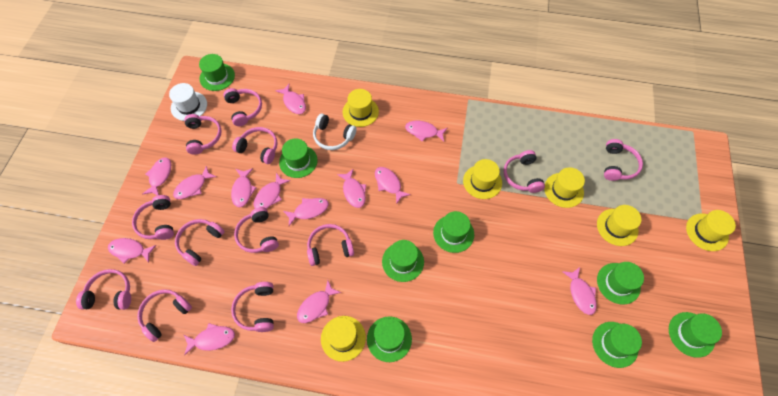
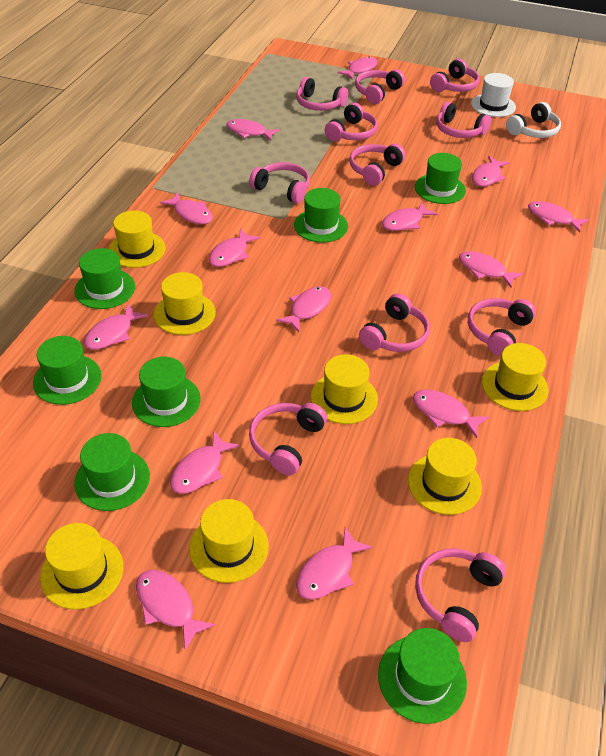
green hat: [199,54,235,91] [279,138,318,178] [367,316,412,362] [382,240,424,282] [433,211,474,253] [592,322,642,368] [597,262,644,304] [669,312,722,358] = 8 -> [33,336,101,405] [74,248,135,309] [74,433,150,511] [132,357,201,427] [294,188,348,243] [378,628,467,724] [415,153,466,204] = 7
pink fish: [108,238,157,264] [143,157,171,196] [173,166,216,199] [184,323,235,355] [231,168,257,207] [254,173,291,209] [276,84,306,114] [283,198,329,226] [297,280,341,323] [337,169,366,208] [375,167,411,204] [405,121,447,142] [562,267,597,315] = 13 -> [84,304,148,350] [136,570,215,650] [160,193,213,224] [170,431,239,494] [208,229,260,267] [226,119,280,140] [276,286,331,332] [296,527,373,599] [337,56,378,79] [382,202,438,231] [413,390,489,438] [459,251,523,287] [472,156,509,187] [528,201,589,233] = 14
pink headphones: [76,269,131,310] [132,195,174,240] [137,289,192,342] [175,219,225,266] [185,114,222,155] [223,88,262,126] [231,282,274,332] [232,127,278,164] [234,207,279,253] [307,224,354,266] [503,150,545,193] [604,139,643,181] = 12 -> [249,162,310,204] [249,403,327,475] [296,77,349,111] [325,103,378,141] [349,144,405,185] [355,69,405,104] [359,293,430,352] [415,548,506,642] [430,59,479,92] [436,102,491,138] [468,298,536,356] = 11
yellow hat: [321,316,366,362] [343,89,379,127] [463,159,502,199] [544,168,585,208] [597,205,641,246] [686,210,736,251] = 6 -> [40,523,123,610] [108,210,165,268] [154,272,216,335] [189,499,269,583] [311,354,378,424] [408,438,482,515] [482,343,548,411] = 7

